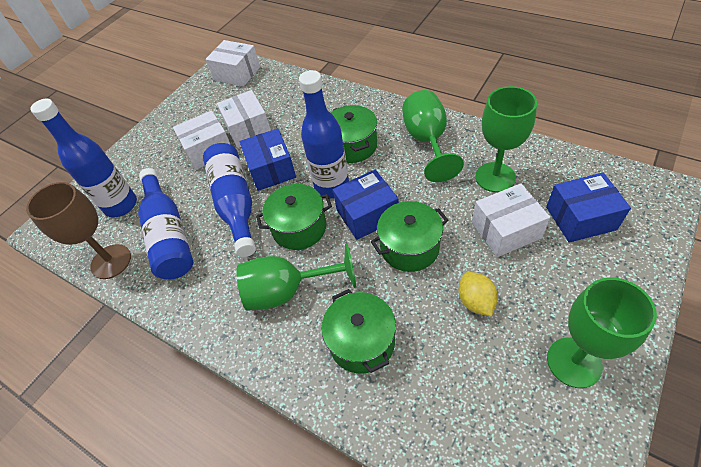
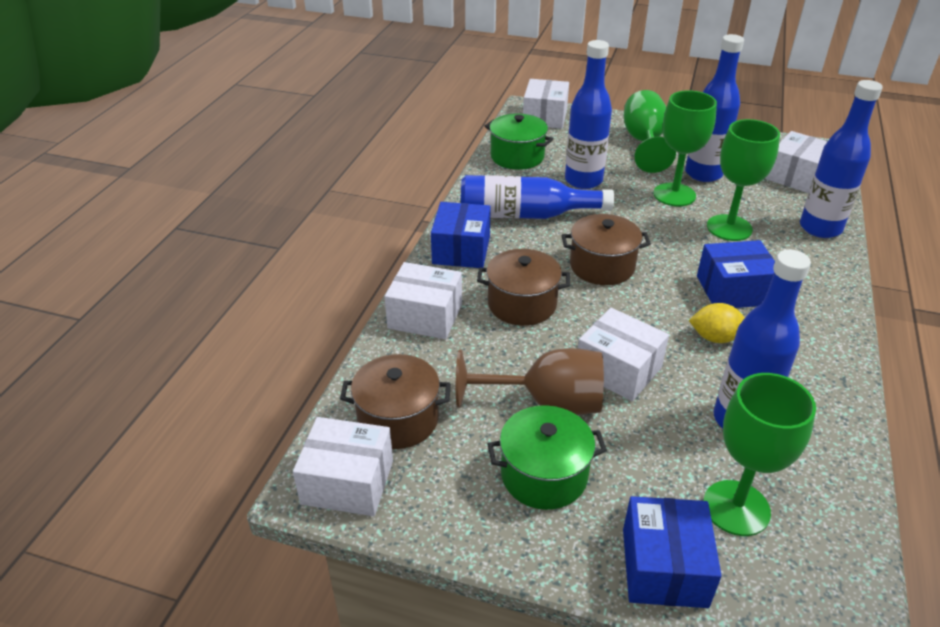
blue bottle: [30,99,137,217] [138,168,193,280] [203,143,256,257] [299,70,349,198] = 4 -> [461,175,614,219] [565,40,612,189] [685,34,744,182] [714,249,811,428] [800,80,883,238] = 5
brown pot: none = 0 -> [340,354,451,449] [477,249,570,326] [562,214,651,285] = 3
green pot: [256,184,332,250] [322,289,396,374] [331,105,377,163] [371,201,448,272] = 4 -> [485,113,553,170] [488,405,607,510] = 2
white box: [173,110,231,170] [206,40,260,87] [217,90,271,148] [472,183,550,257] = 4 -> [293,417,393,516] [385,262,462,339] [523,79,569,129] [578,308,669,401] [765,131,828,193] = 5

